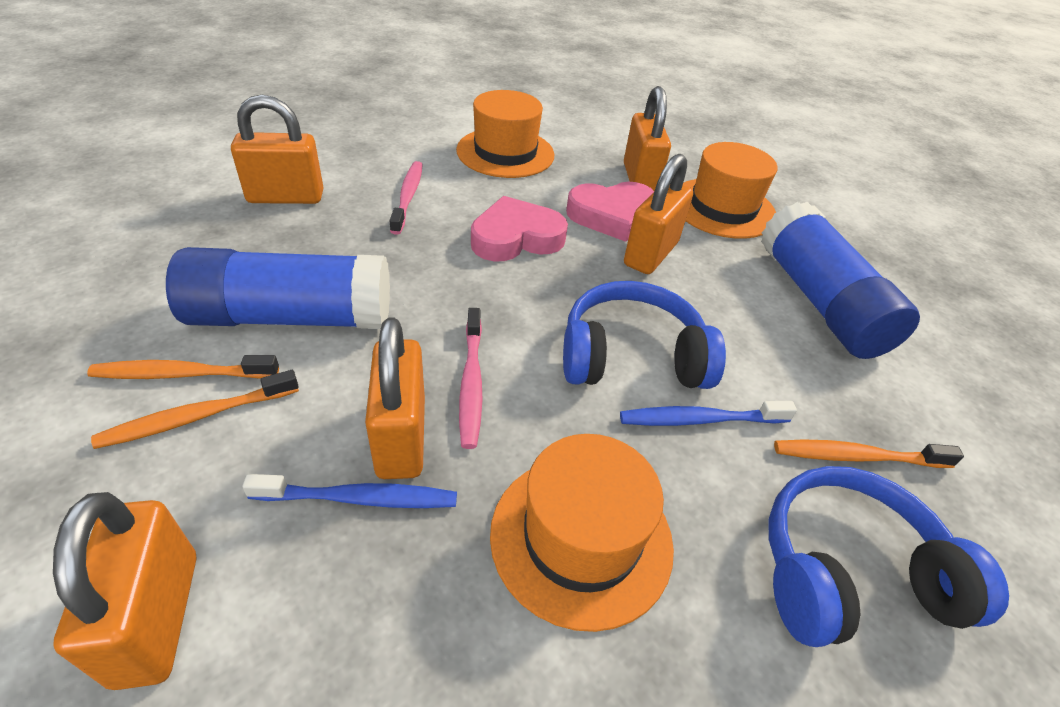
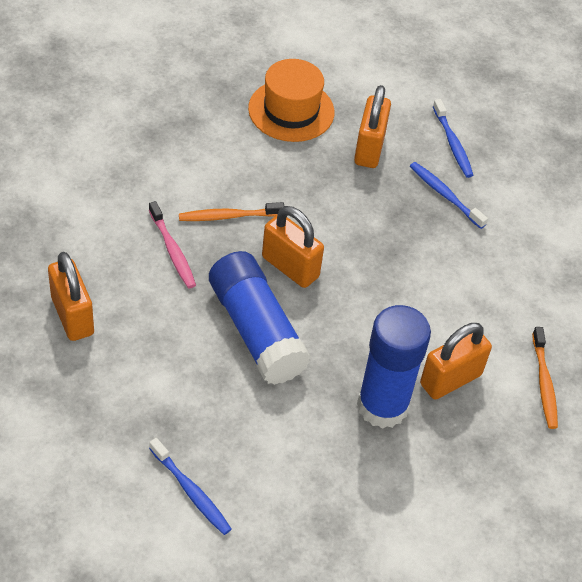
blue headphones: [563,281,726,389] [768,466,1009,647] = 2 -> none = 0
blue toothbrush: [242,474,457,508] [620,401,797,426] = 2 -> [149,438,232,535] [410,162,488,229] [433,99,473,178] = 3
orange hat: [456,90,554,178] [490,434,674,632] [683,142,777,239] = 3 -> [248,59,335,142] = 1
orange padlock: [53,492,196,690] [231,95,323,204] [365,317,425,479] [624,86,671,191] [624,154,693,274] = 5 -> [48,252,94,341] [262,206,324,288] [354,85,391,168] [420,323,492,400] = 4
orange toothbrush: [87,355,279,379] [91,370,299,449] [774,439,964,468] = 3 -> [179,202,284,221] [532,327,558,429] = 2
pink heart: [471,196,568,261] [566,182,654,242] = 2 -> none = 0
pink toothbrush: [390,161,423,235] [459,308,482,449] = 2 -> [149,201,196,288] = 1

